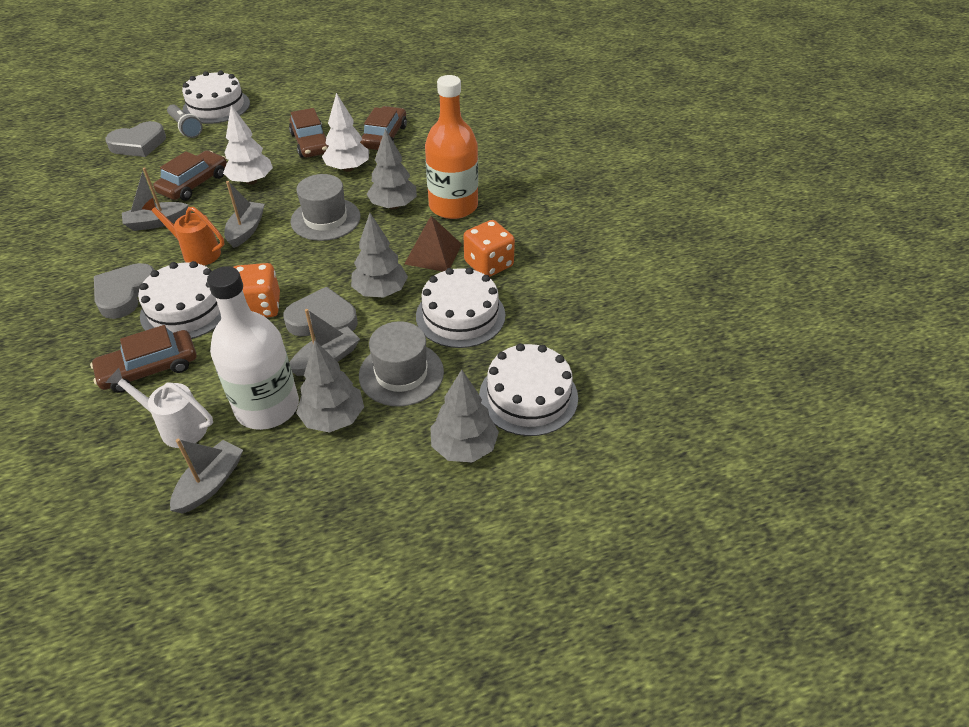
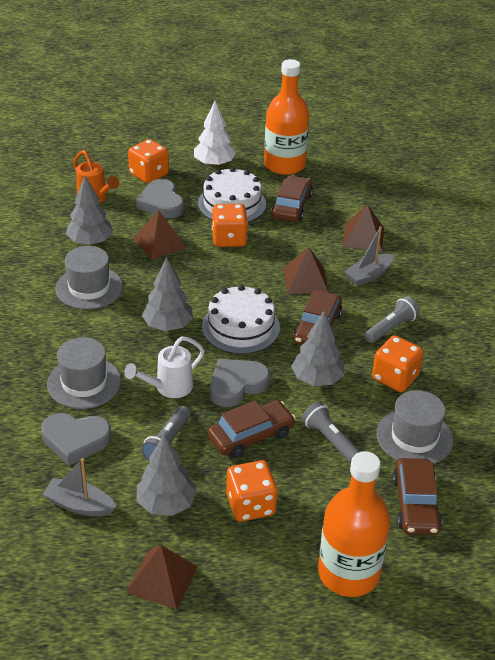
brown pyramid: [405,216,462,272] = 1 -> [126,545,198,610] [133,210,187,260] [283,247,329,294] [343,204,384,251] = 4
grey boat: [122,167,189,231] [170,439,243,514] [224,181,265,248] [290,309,360,376] = 4 -> [42,458,116,516] [344,226,394,286] = 2
grey flashlight: [167,104,202,138] = 1 -> [141,406,191,461] [302,402,360,463] [364,296,420,343] = 3
grey hat: [291,174,360,241] [359,321,444,407] = 2 -> [47,337,121,409] [55,246,123,310] [377,390,453,464] = 3
orange bottle: [425,75,478,219] = 1 -> [264,59,309,175] [318,451,390,597] = 2
orange dice: [233,263,280,318] [464,220,515,277] = 2 -> [128,139,169,184] [212,204,248,247] [226,460,278,522] [372,335,424,392] = 4
white bottle: [207,266,299,430] = 1 -> none = 0
white cake: [138,261,221,339] [182,70,250,124] [416,267,505,348] [479,343,578,436] = 4 -> [198,167,266,222] [202,285,280,354] = 2
white tree: [223,105,273,185] [322,93,369,172] = 2 -> [194,101,236,167] = 1

